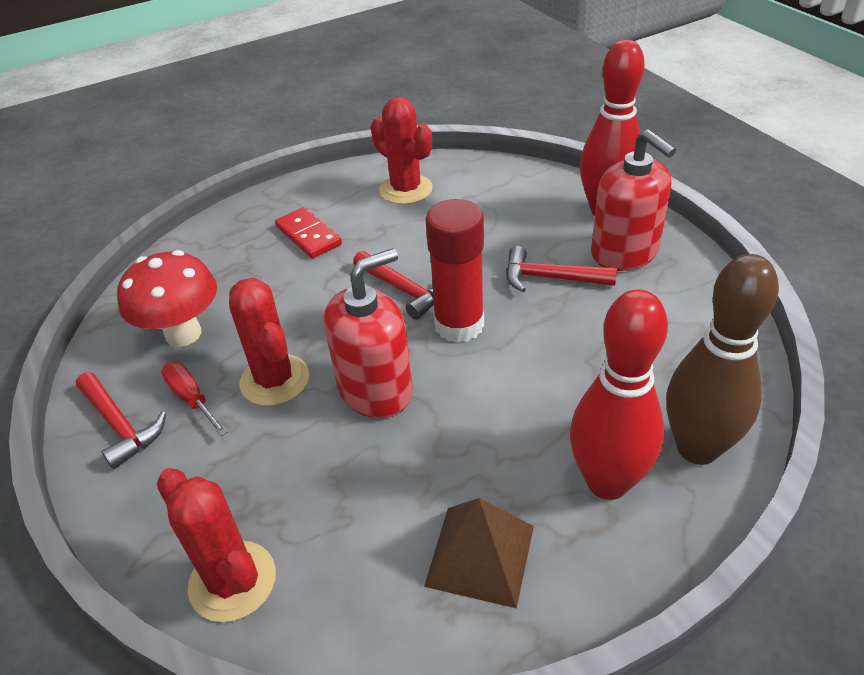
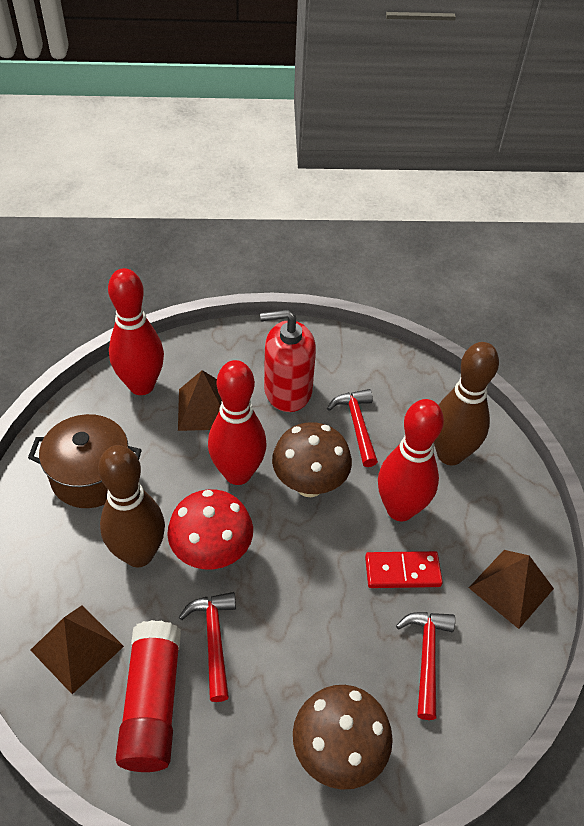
brown bowling pin: [666,254,779,465] = 1 -> [98,445,165,567] [434,342,499,465] = 2
brown mushroom: none = 0 -> [272,422,352,497] [293,685,393,790] = 2
brown pot: none = 0 -> [28,414,142,508] = 1
brown pyramid: [424,498,534,608] = 1 -> [30,605,124,694] [178,370,222,431] [469,550,554,629] = 3
red bowling pin: [570,289,668,500] [580,39,645,216] = 2 -> [108,268,164,395] [208,360,267,485] [378,399,444,521] = 3
red cactus: [157,468,276,622] [229,278,309,406] [371,97,433,204] = 3 -> none = 0
red screwdriver: [161,362,228,436] = 1 -> none = 0
red soap dispenser: [324,248,413,418] [591,129,676,271] = 2 -> [260,309,316,412] = 1

